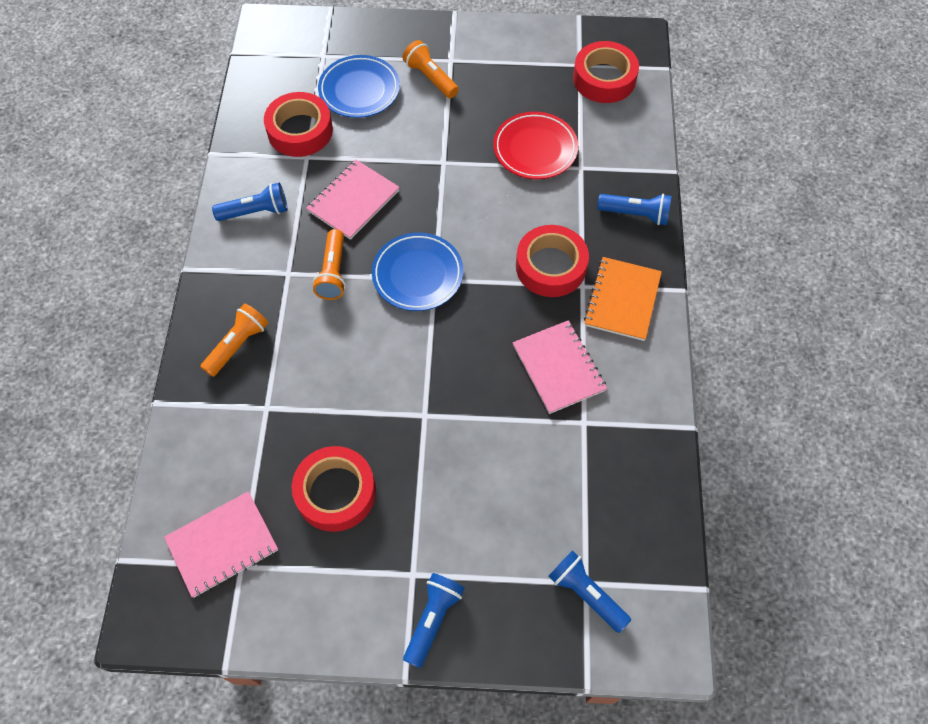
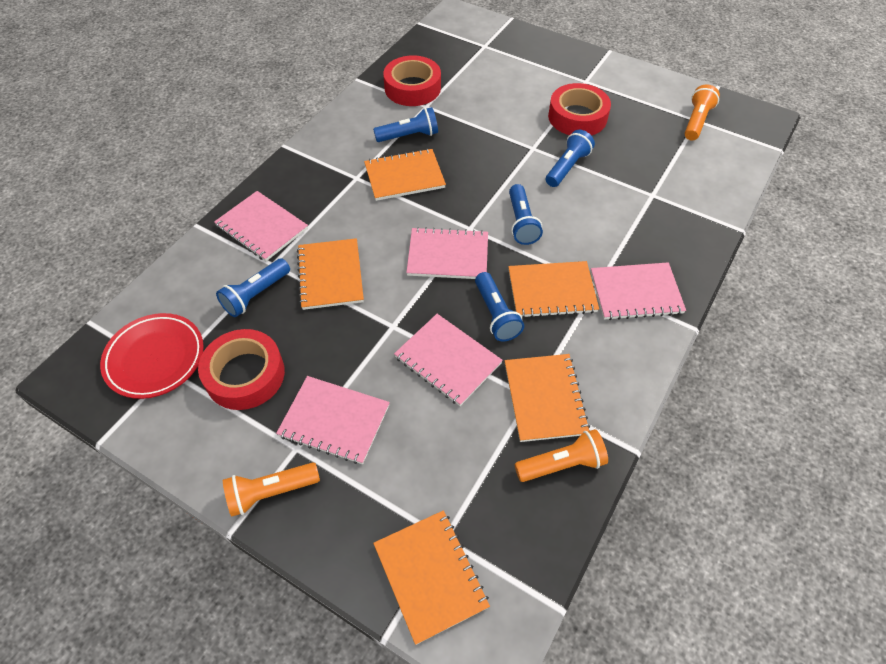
blue flashlight: [212,183,287,221] [403,573,465,668] [549,550,631,633] [597,194,672,225] = 4 -> [216,259,290,317] [373,107,438,142] [475,272,524,342] [509,184,543,245] [546,130,595,187] = 5
blue plate: [318,55,400,118] [372,232,463,311] = 2 -> none = 0
orange notebook: [584,257,662,341] = 1 -> [297,238,364,310] [364,149,446,201] [373,510,490,645] [505,354,590,442] [508,261,599,318] = 5
pink notebook: [164,491,278,598] [306,160,400,240] [513,320,607,414] = 3 -> [214,191,308,261] [276,376,390,464] [394,314,503,406] [406,227,488,279] [591,262,686,320] = 5
red tape: [264,92,333,157] [292,446,376,532] [516,225,589,297] [573,41,639,103] = 4 -> [198,329,285,410] [383,55,441,106] [548,83,611,135] = 3

